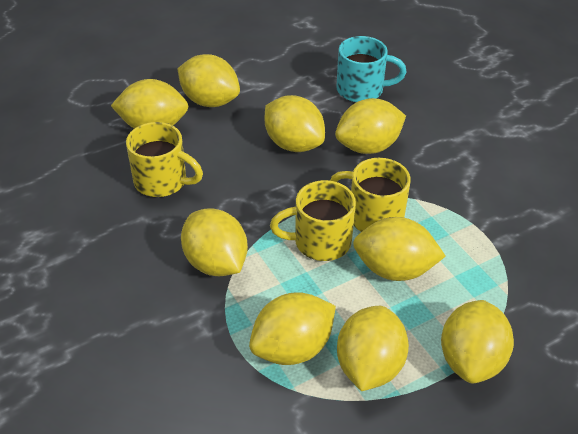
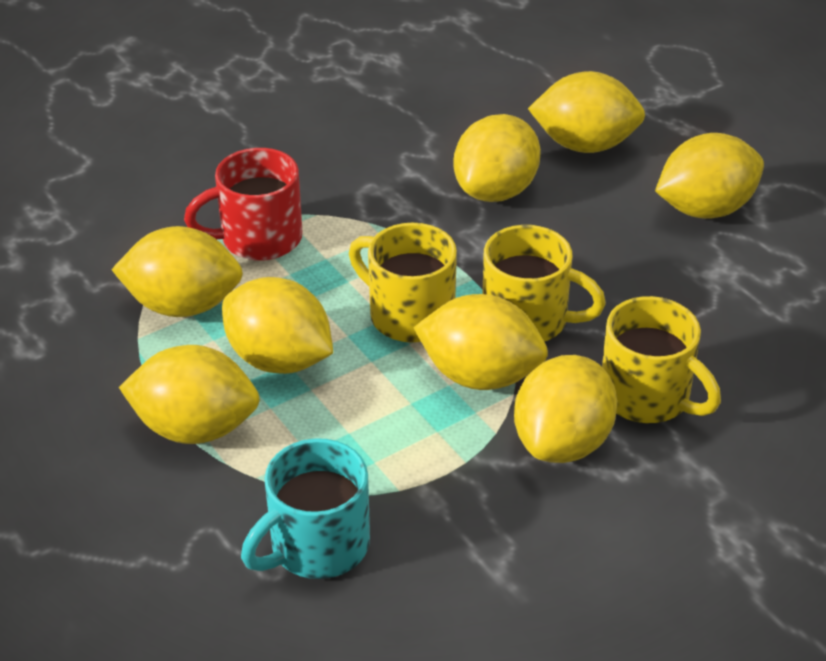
red mug: none = 0 -> [184,148,302,261] = 1
yellow lemon: [111,79,189,129] [178,54,240,107] [181,208,248,276] [249,292,336,365] [265,95,325,152] [335,98,406,154] [337,306,409,391] [353,217,446,281] [441,300,514,383] = 9 -> [111,226,243,317] [119,345,260,444] [222,277,333,374] [413,294,548,390] [453,114,541,202] [514,355,617,463] [528,71,645,153] [655,133,764,219] = 8

